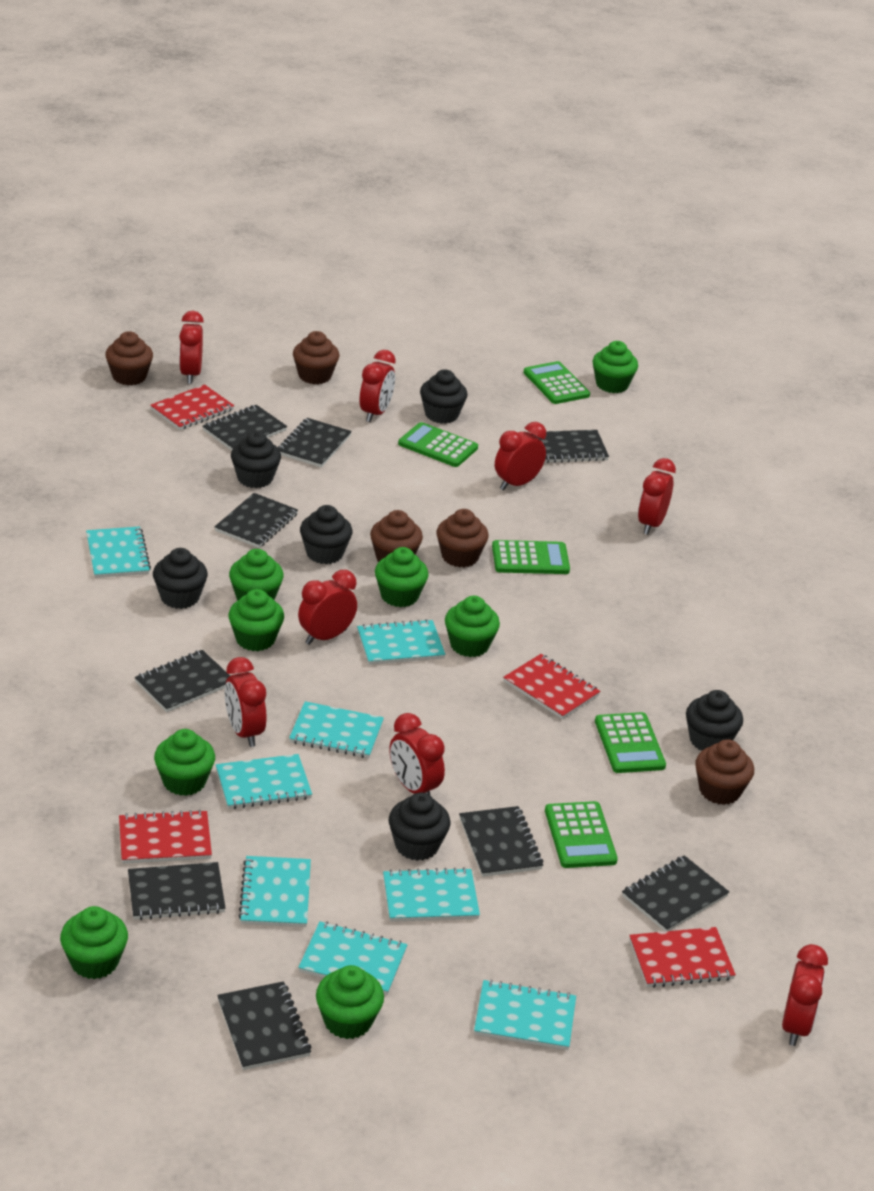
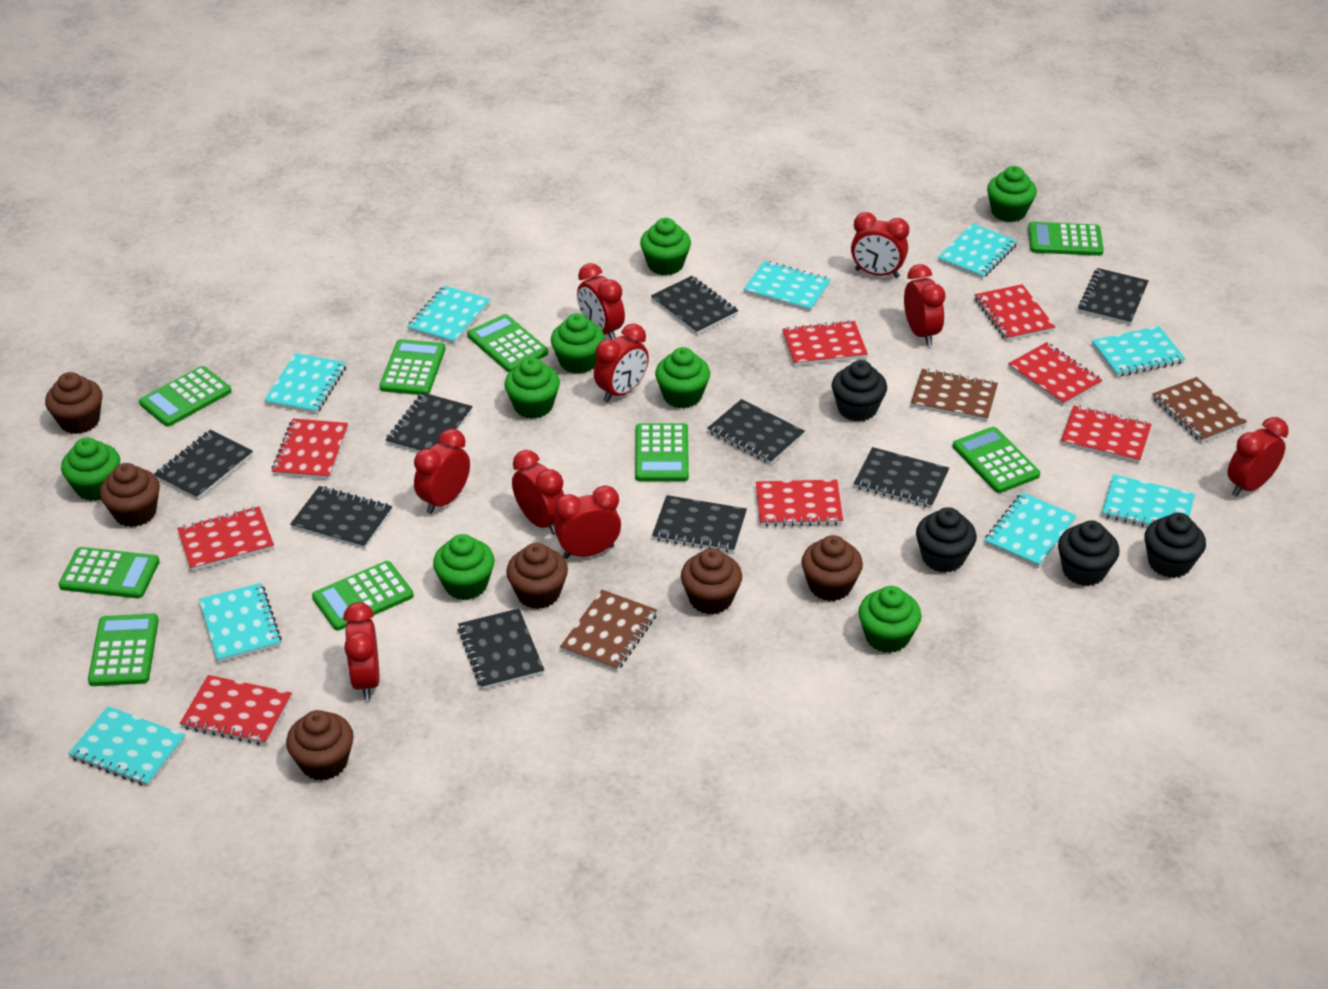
black cupcake: [153,548,208,609] [231,431,281,488] [300,505,352,564] [389,793,450,861] [420,369,468,424] [686,690,743,750] = 6 -> [832,360,887,422] [916,507,977,573] [1058,521,1119,586] [1145,513,1206,578] = 4
brown cupcake: [105,331,153,386] [293,331,339,384] [370,510,423,562] [437,509,489,568] [695,739,754,805] = 5 -> [45,372,102,434] [100,463,160,527] [286,710,354,781] [506,543,568,609] [681,548,742,614] [801,535,863,601] = 6
brown notebook: none = 0 -> [560,590,657,671] [911,368,998,421] [1152,377,1247,443] = 3
green calculator: [398,422,478,467] [492,540,570,574] [523,361,590,404] [545,801,618,868] [595,712,666,773] = 5 -> [59,547,160,598] [88,614,159,686] [139,366,231,427] [312,561,414,631] [380,339,445,395] [467,314,548,372] [635,423,689,481] [953,427,1040,493] [1028,222,1104,256] = 9
red clock: [179,311,204,384] [225,657,266,747] [298,570,357,645] [360,350,396,422] [389,713,445,796] [495,422,546,490] [638,458,676,535] [782,944,828,1046] = 8 -> [343,602,380,700] [414,429,470,514] [512,450,564,535] [554,485,621,559] [577,263,625,340] [594,324,649,402] [851,212,909,278] [904,264,946,346] [1228,417,1289,497] = 9
red notebook: [119,810,212,863] [150,384,234,430] [503,654,600,719] [629,927,736,988] = 4 -> [177,506,274,571] [180,675,292,745] [272,419,348,480] [756,480,843,527] [782,320,868,366] [975,284,1055,341] [1008,342,1103,406] [1061,406,1152,463] = 8
turquoise notebook: [86,526,151,578] [216,754,312,809] [238,856,311,927] [289,701,384,758] [298,921,407,995] [357,619,445,665] [383,867,480,922] [474,979,576,1050] = 8 -> [68,706,186,786] [199,583,282,663] [264,353,346,414] [407,286,490,344] [743,261,831,312] [938,224,1017,279] [985,492,1076,568] [1092,326,1185,377] [1102,474,1195,527] = 9

